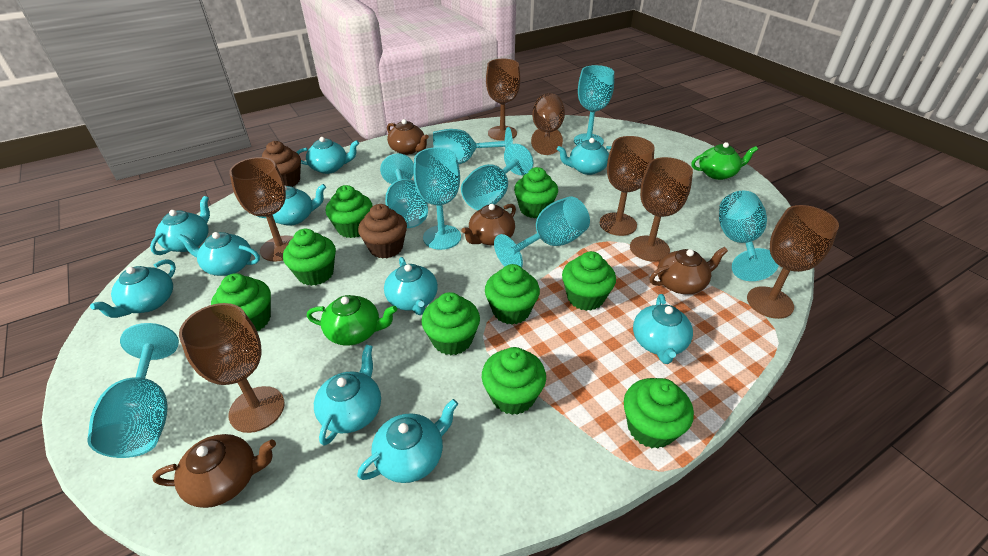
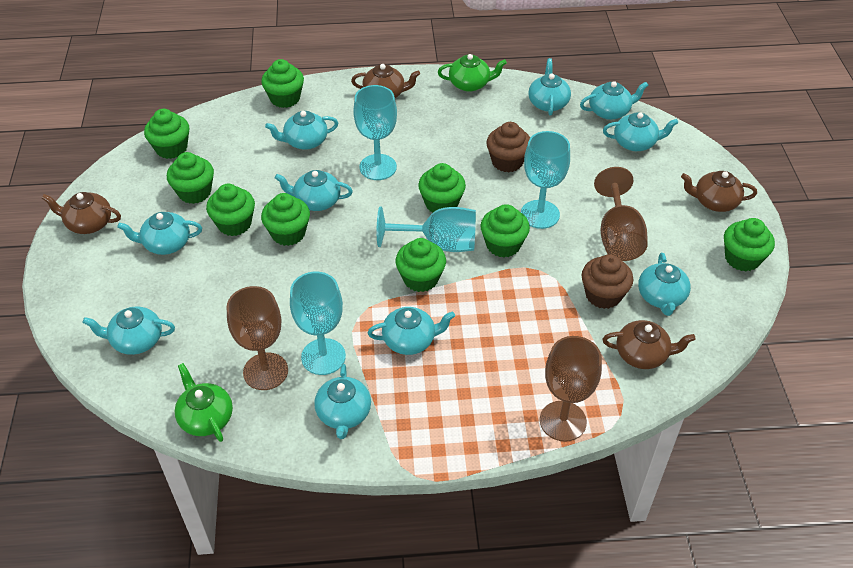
brown goblet: [179,303,285,433] [229,157,293,262] [486,59,520,141] [531,93,565,155] [600,136,655,236] [630,157,693,262] [747,205,839,319] = 7 -> [227,286,288,390] [540,336,602,442] [594,167,648,261] = 3
turquoise goblet: [87,323,179,458] [380,153,428,228] [414,147,461,250] [433,127,513,165] [461,144,533,210] [494,196,590,267] [574,65,614,145] [719,191,779,281] = 8 -> [290,272,346,375] [353,85,397,180] [377,206,476,252] [521,131,570,229] = 4

